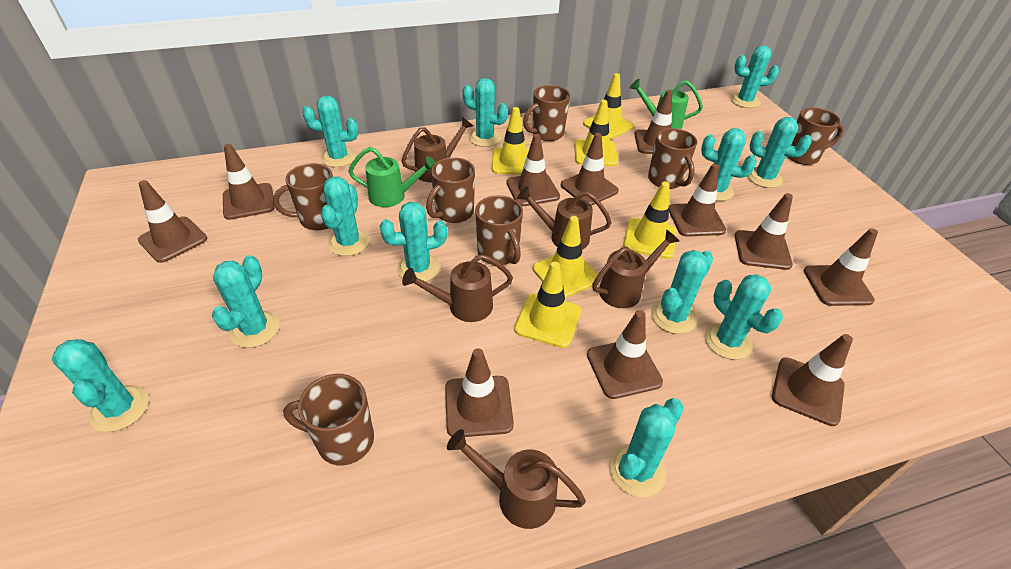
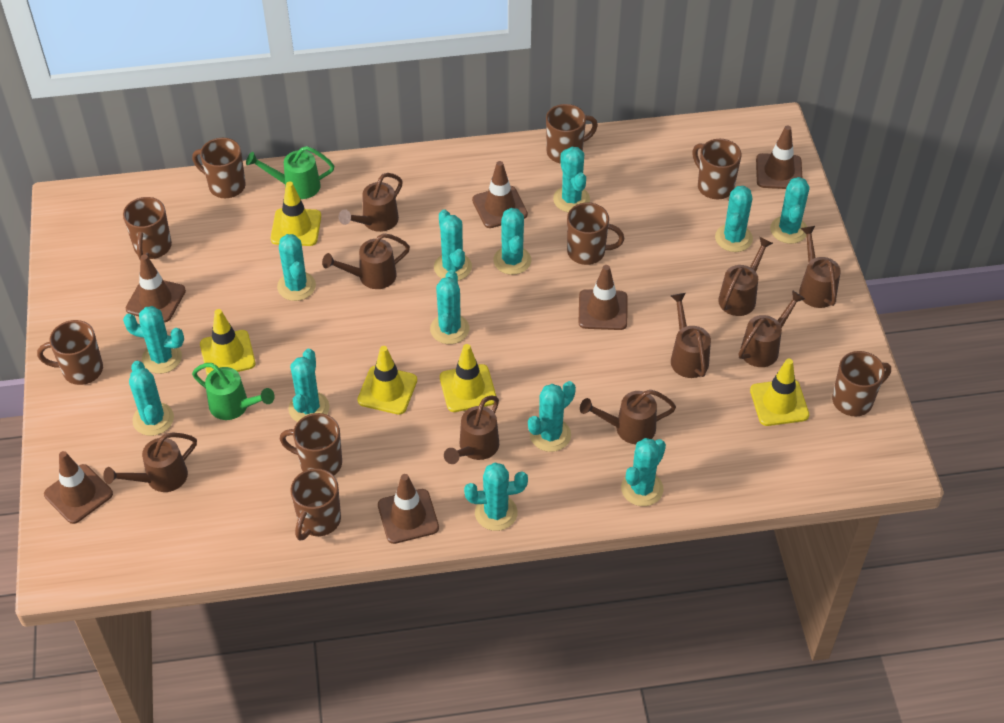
brown mug: [273,163,333,230] [283,374,374,466] [426,157,475,223] [475,195,523,265] [523,85,570,141] [648,128,697,189] [788,107,843,165] = 7 -> [37,320,103,385] [123,197,172,260] [192,138,246,198] [280,413,342,475] [290,468,341,540] [546,104,598,164] [567,203,624,265] [692,139,741,199] [832,351,891,416] = 9
brown traffic cone: [138,180,207,263] [223,144,275,220] [445,348,514,437] [506,134,560,206] [561,133,619,206] [587,310,663,399] [634,90,672,154] [669,164,726,237] [735,193,793,270] [772,334,853,426] [804,228,878,306] = 11 -> [44,451,113,524] [126,254,186,322] [378,474,439,544] [472,161,528,228] [579,265,627,330] [756,125,802,189] = 6
brown watering can: [401,117,473,182] [402,254,513,322] [447,429,586,529] [517,186,612,249] [592,230,679,308] = 5 -> [103,433,197,492] [322,233,410,289] [339,173,403,232] [444,395,499,464] [580,390,676,444] [671,293,711,378] [718,237,773,316] [739,290,805,367] [799,226,841,308] = 9
turquoise cactus: [52,339,149,432] [212,255,279,348] [302,95,358,167] [321,176,369,256] [380,202,447,282] [463,78,508,147] [609,398,684,497] [651,250,713,334] [698,128,757,201] [705,274,783,360] [730,45,779,108] [747,117,812,188] = 12 -> [123,306,184,374] [129,361,174,436] [277,234,316,301] [289,349,329,422] [430,270,469,344] [434,209,472,281] [464,462,528,531] [493,208,531,275] [528,381,576,452] [553,147,590,212] [621,438,666,506] [715,186,753,252] [770,177,809,244] = 13
yellow traffic cone: [492,107,529,175] [514,262,581,348] [533,216,598,298] [574,100,618,166] [583,73,634,139] [623,182,677,259] = 6 -> [200,309,255,376] [271,181,321,246] [357,346,417,415] [440,344,497,412] [750,358,809,426] = 5

